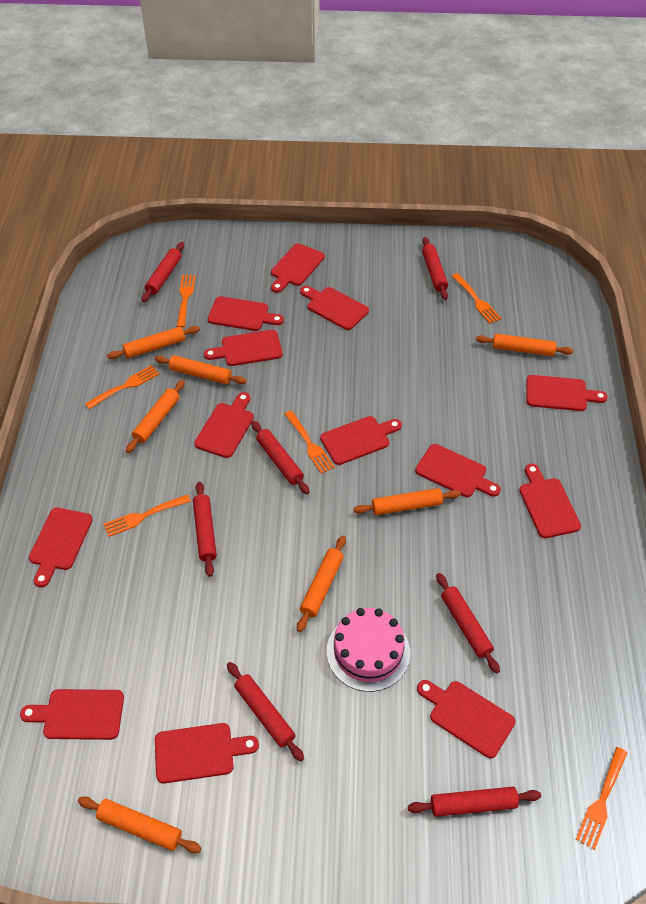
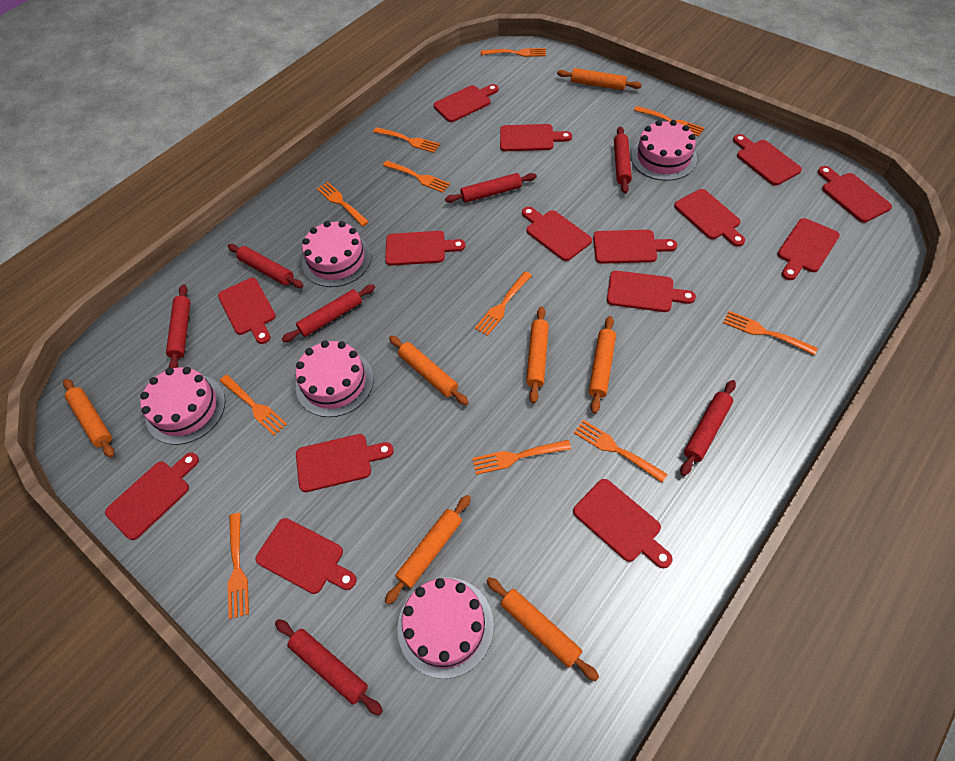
orange fork: [85,365,159,409] [103,494,191,537] [177,275,196,328] [284,410,335,474] [452,273,501,324] [576,747,627,850] = 6 -> [220,375,287,436] [228,513,249,619] [317,182,369,226] [373,127,440,153] [383,161,450,193] [472,440,571,475] [475,272,532,336] [481,48,546,57] [574,420,668,482] [634,106,705,137] [723,311,818,355] = 11
pink cake: [327,608,410,692] = 1 -> [140,367,225,445] [296,340,374,417] [302,221,371,287] [398,577,494,679] [631,120,697,181] = 5
red cutting board: [20,689,124,740] [29,508,93,588] [155,723,259,784] [194,392,254,458] [204,330,282,366] [208,296,284,331] [271,243,325,293] [300,286,369,330] [320,416,402,465] [415,444,501,497] [417,680,516,758] [519,464,581,538] [526,375,608,411] = 13 -> [105,452,199,540] [218,278,276,344] [255,518,356,594] [296,434,394,492] [385,231,466,266] [434,84,499,122] [500,124,572,151] [522,207,592,261] [573,479,672,569] [593,230,677,264] [607,271,696,312] [674,189,745,247] [733,134,802,186] [777,218,840,280] [818,166,892,223] = 15

